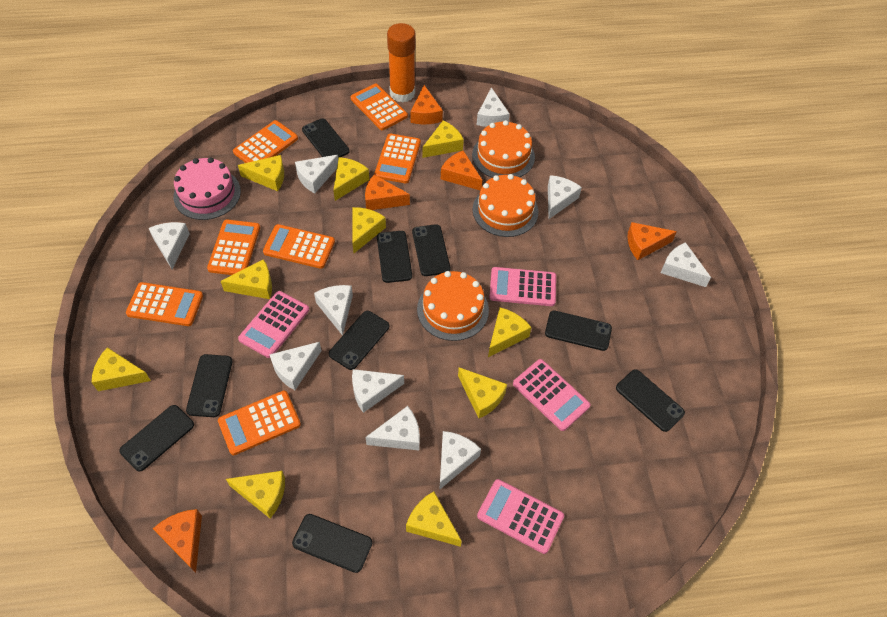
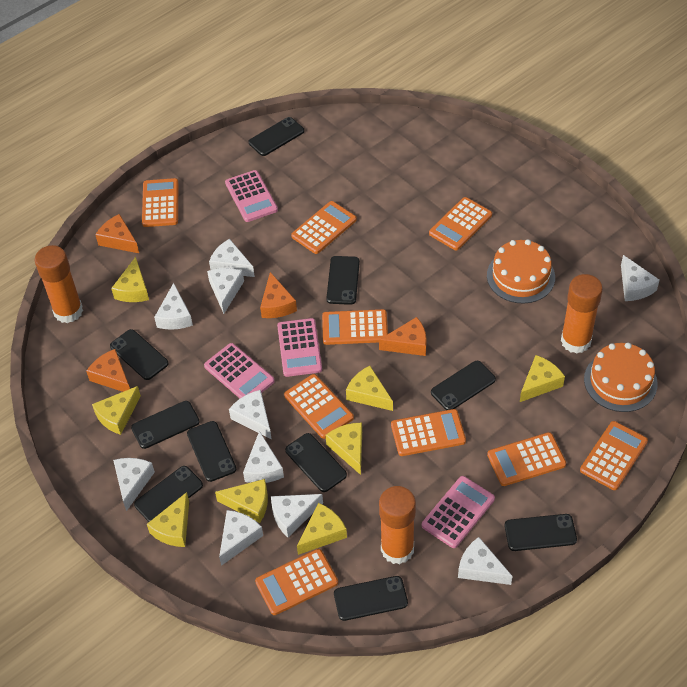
black phone: [119,405,194,472] [186,354,233,417] [292,514,372,573] [302,119,349,158] [329,311,389,370] [377,231,412,283] [412,224,450,276] [545,310,612,351] [616,369,685,432] = 9 -> [110,329,168,380] [131,401,200,449] [134,466,203,522] [187,421,236,482] [249,117,304,156] [285,433,347,492] [326,256,360,305] [334,576,408,621] [431,361,496,410] [505,514,577,551] = 10
orange cake: [417,271,489,341] [472,120,535,178] [473,174,538,237] = 3 -> [487,239,555,304] [584,343,658,412] = 2
orange calculator: [126,282,203,326] [207,219,260,275] [218,391,301,455] [233,120,298,163] [263,224,335,269] [350,83,408,130] [374,134,421,183] = 7 -> [142,178,179,227] [255,549,338,615] [284,374,354,439] [291,201,357,254] [322,309,388,345] [391,409,466,456] [429,197,492,251] [487,432,566,486] [580,421,648,490] = 9
orange cheese: [153,509,202,573] [365,175,410,210] [410,85,443,125] [441,150,482,190] [628,222,677,260] = 5 -> [86,349,130,392] [95,214,139,253] [260,272,297,318] [379,317,427,356] = 4
orange glue stick: [387,23,416,103] = 1 -> [35,245,83,323] [379,486,416,564] [561,274,603,354] = 3
pink cake: [173,157,241,220] = 1 -> none = 0
yellow cheese: [92,347,151,391] [221,259,272,299] [226,471,285,519] [238,155,284,191] [333,157,369,201] [352,207,386,253] [406,491,462,547] [423,120,464,158] [458,367,507,418] [488,307,532,357] = 10 -> [92,386,141,435] [111,257,149,302] [147,492,189,547] [215,479,268,523] [297,503,347,555] [326,423,362,475] [346,366,393,411] [520,355,565,402] = 8

